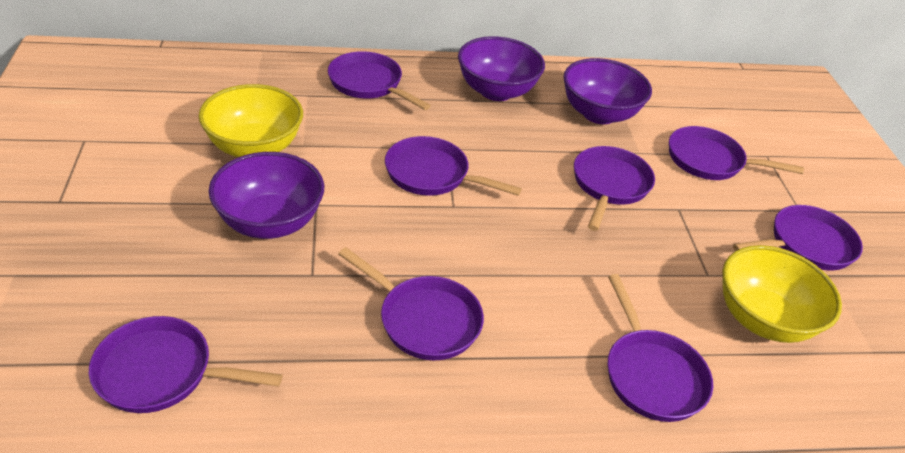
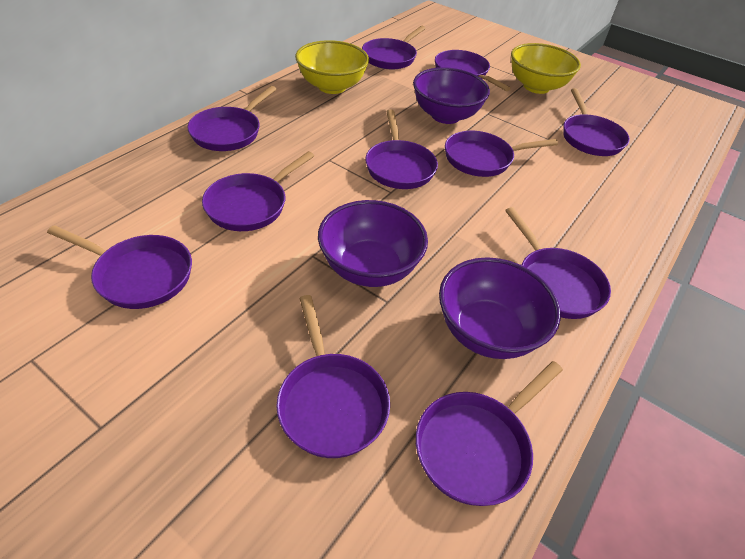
purple pan: [89,316,283,413] [328,51,431,110] [339,247,484,360] [385,136,522,196] [574,146,655,231] [608,274,713,422] [669,126,804,180] [733,205,863,270] = 8 -> [47,225,192,309] [187,86,276,151] [202,151,314,231] [276,295,390,458] [362,26,426,70] [365,110,438,189] [416,361,563,506] [435,50,511,91] [445,131,558,177] [505,207,611,319] [563,88,630,156] = 11

